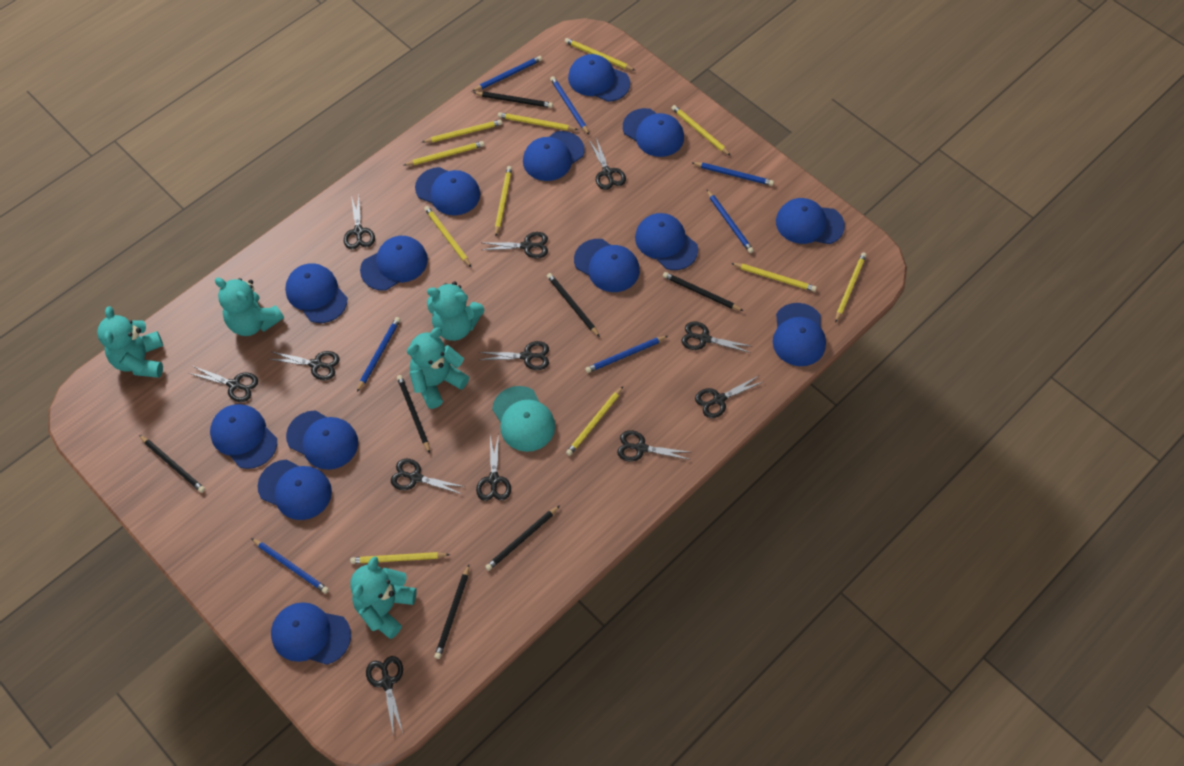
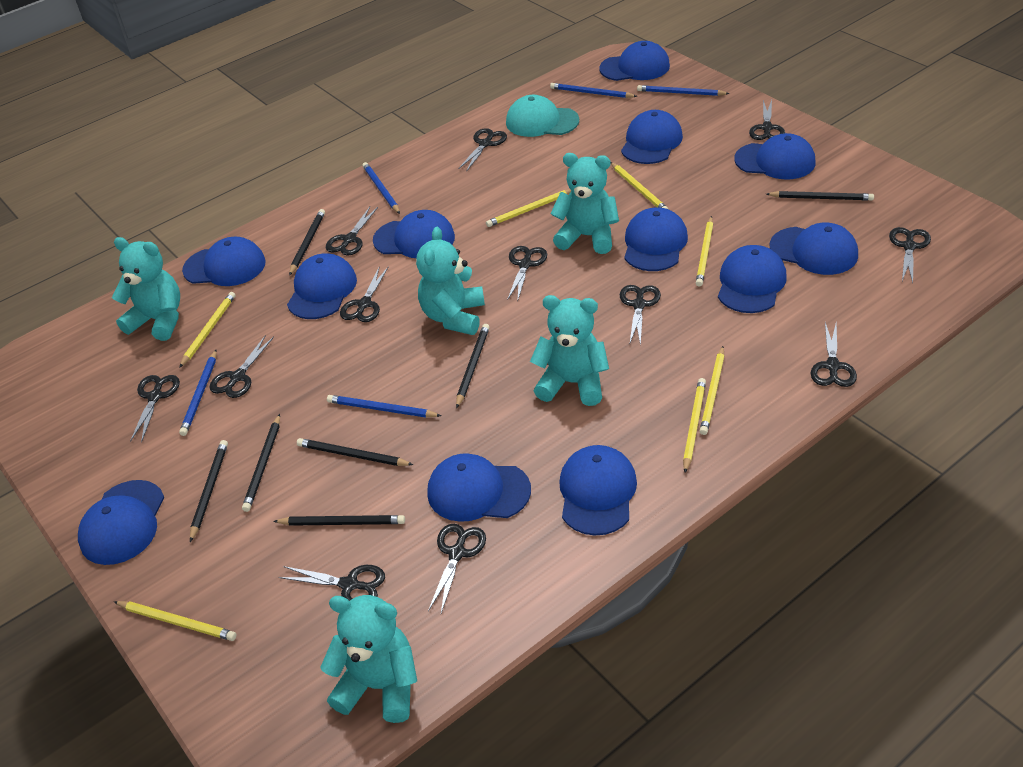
blue cap: [210,404,277,469] [258,459,332,520] [271,602,351,665] [285,263,347,323] [286,410,358,470] [360,236,428,291] [415,167,480,215] [523,131,585,181] [568,54,630,102] [574,239,640,292] [623,108,684,157] [635,213,698,270] [773,303,826,366] [776,198,845,244] = 14 -> [78,480,164,565] [182,237,266,286] [287,253,357,319] [373,210,455,258] [427,453,531,522] [559,445,637,535] [600,41,670,81] [621,110,683,164] [624,208,688,271] [718,245,786,313] [734,133,816,179] [769,223,858,275] = 12
blue pencil: [251,538,329,594] [357,317,401,392] [472,56,542,91] [550,76,589,135] [585,336,668,373] [691,162,774,186] [706,189,754,253] = 7 -> [179,350,217,436] [327,395,441,418] [363,162,400,214] [550,83,638,98] [637,85,730,96] = 5
yellow pencil: [350,552,450,564] [404,141,484,166] [422,120,502,143] [424,206,471,267] [495,166,512,236] [498,112,578,130] [565,38,635,71] [566,386,623,456] [671,105,731,156] [731,263,817,292] [835,252,867,323] = 11 -> [114,601,236,641] [179,292,236,368] [486,189,571,227] [610,162,668,209] [683,378,706,473] [696,216,713,286] [700,346,725,435] = 7

